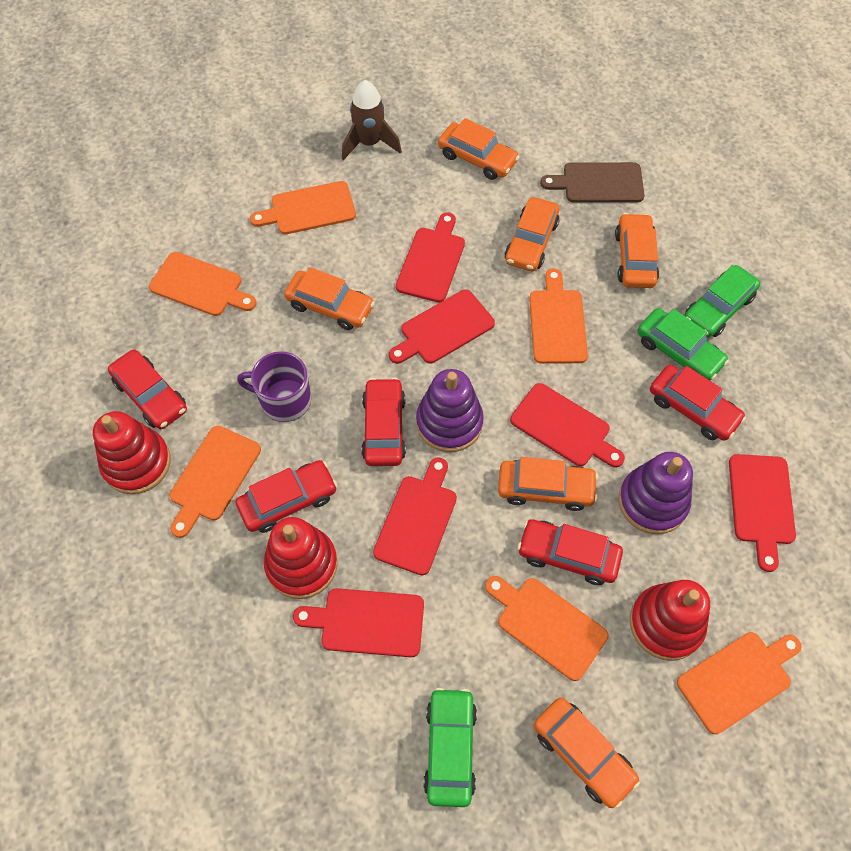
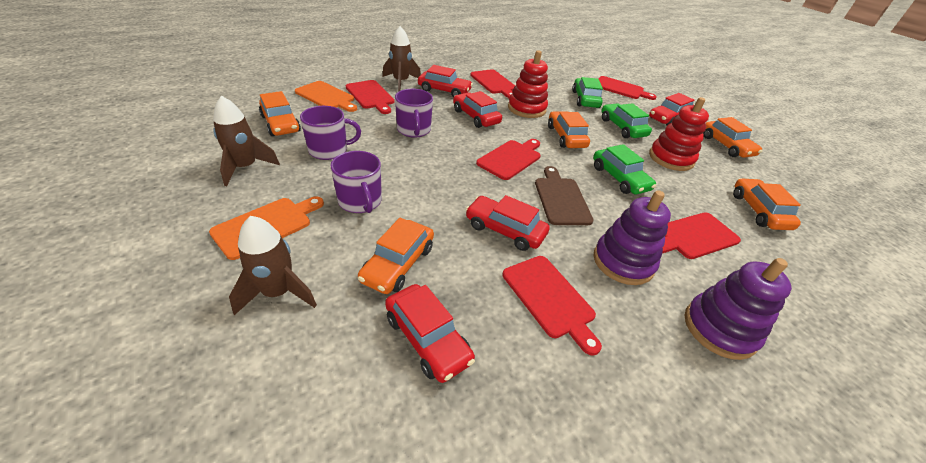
brown rocket: [342,80,402,160] = 1 -> [213,96,280,186] [229,216,317,315] [383,26,421,92] = 3
orange car: [284,267,375,330] [438,118,519,180] [498,457,598,511] [505,197,560,271] [534,697,640,809] [615,213,659,288] = 6 -> [259,91,301,136] [358,218,434,294] [548,111,590,148] [703,117,763,158] [733,178,801,230] = 5
orange cutting board: [149,252,257,316] [170,426,261,538] [250,181,356,235] [485,576,608,681] [529,268,588,364] [677,632,802,734] = 6 -> [209,196,324,260] [295,81,357,112] = 2
purple mug: [237,351,311,422] = 1 -> [300,106,361,160] [331,151,382,213] [395,89,433,138] = 3
red stacking toy: [93,411,171,494] [264,517,338,599] [630,580,710,661] = 3 -> [508,50,548,118] [649,97,709,171] = 2

